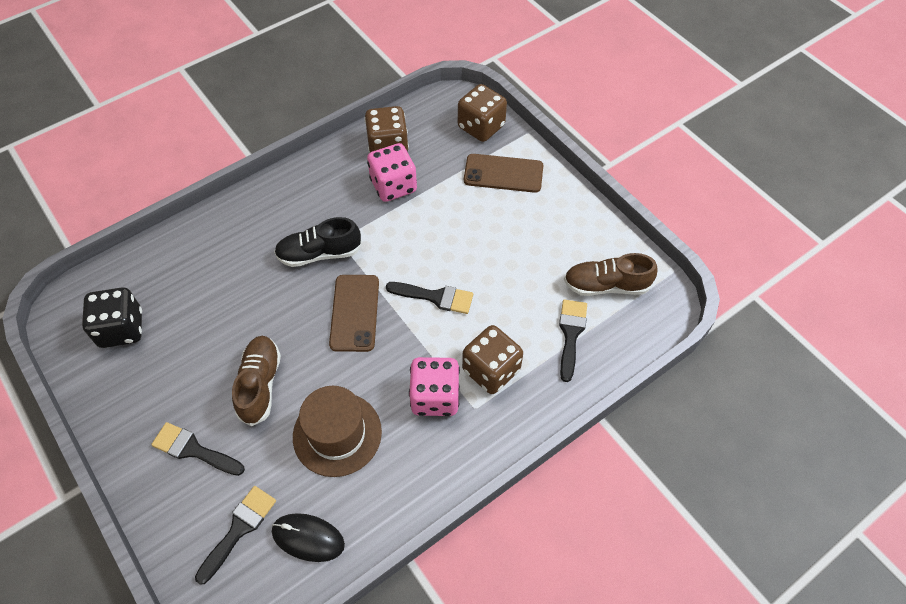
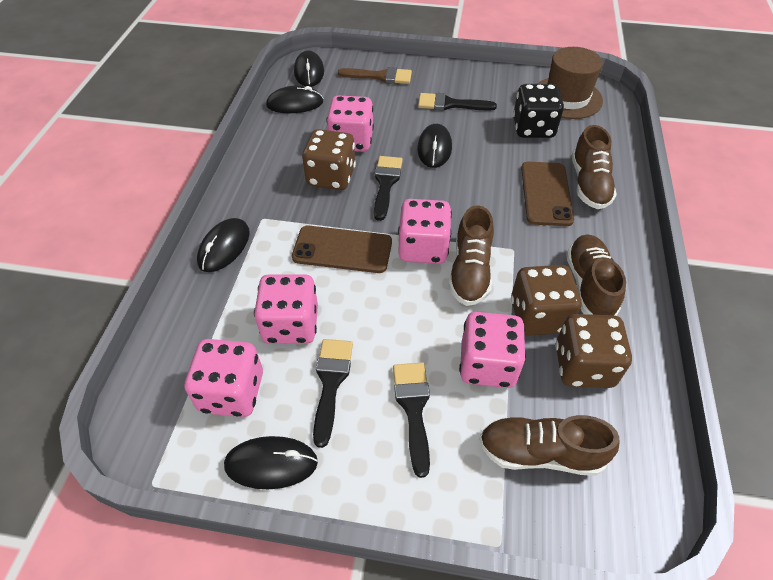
black mouse: [272,513,345,562] = 1 -> [197,218,250,272] [224,436,318,489] [266,86,323,113] [294,50,324,87] [418,124,452,168] = 5
black shoe: [274,217,362,267] = 1 -> none = 0
brown brush: none = 0 -> [338,67,412,84] = 1
brown shoe: [232,336,281,426] [564,253,658,296] = 2 -> [449,205,494,306] [479,415,620,476] [566,235,626,316] [572,125,617,209] = 4
pink dice: [367,143,417,202] [409,357,460,416] = 2 -> [185,339,263,417] [254,274,318,344] [327,96,374,152] [398,199,452,264] [459,312,526,388] = 5

